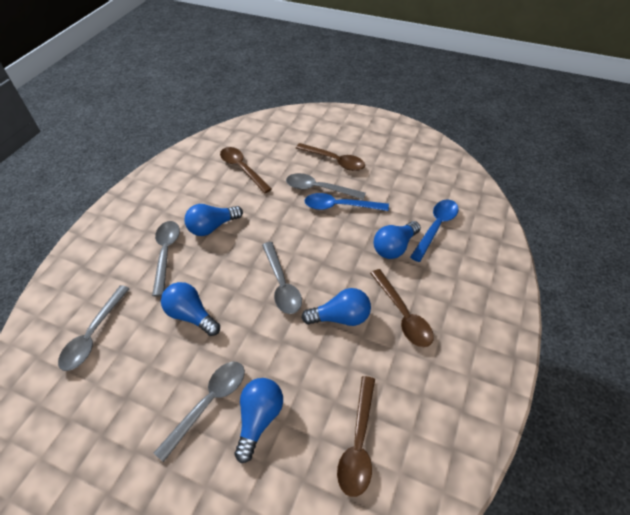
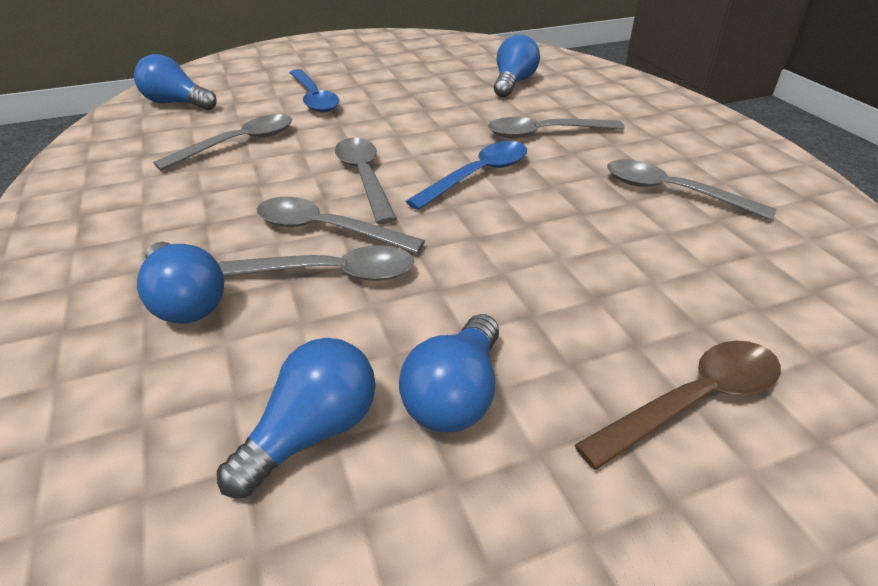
brown spoon: [220,147,272,193] [296,143,365,171] [337,376,375,497] [370,269,434,347] = 4 -> [575,341,781,470] = 1
grey spoon: [58,285,130,371] [152,221,180,296] [154,362,245,462] [262,242,302,314] [286,173,366,200] = 5 -> [153,114,292,171] [219,245,414,281] [257,197,425,254] [335,138,397,224] [488,117,625,138] [607,159,776,221] = 6

